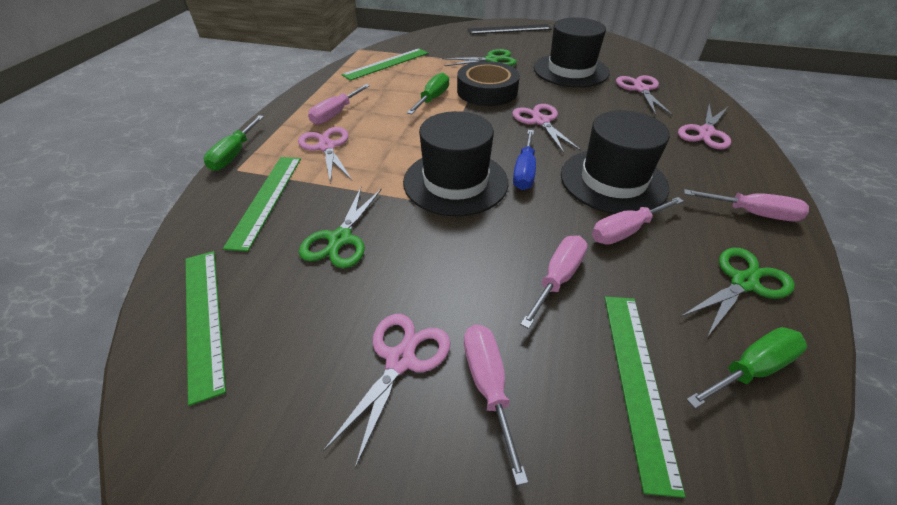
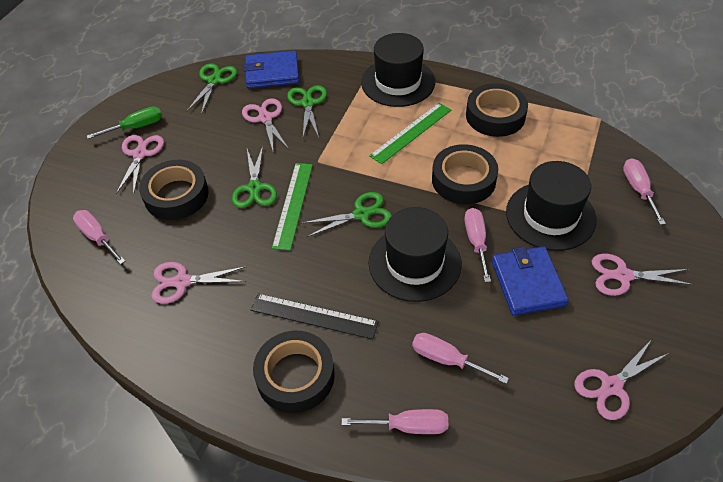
black tape: [457,61,520,106] = 1 -> [139,160,209,220] [253,331,335,413] [432,144,498,204] [466,83,528,137] = 4
blue screwdriver: [513,130,536,190] = 1 -> none = 0
blue wallet: none = 0 -> [244,51,299,88] [492,246,569,315] = 2
green ruler: [185,251,226,406] [223,157,301,251] [342,48,428,81] [605,296,685,498] = 4 -> [272,163,313,251] [369,103,451,164] = 2
green scissors: [299,187,382,268] [442,49,517,66] [681,248,795,337] = 3 -> [187,63,237,115] [232,146,277,208] [287,85,327,137] [302,192,392,237] = 4
green screwdriver: [204,115,264,171] [407,72,449,114] [686,327,807,409] = 3 -> [87,106,162,139] = 1

